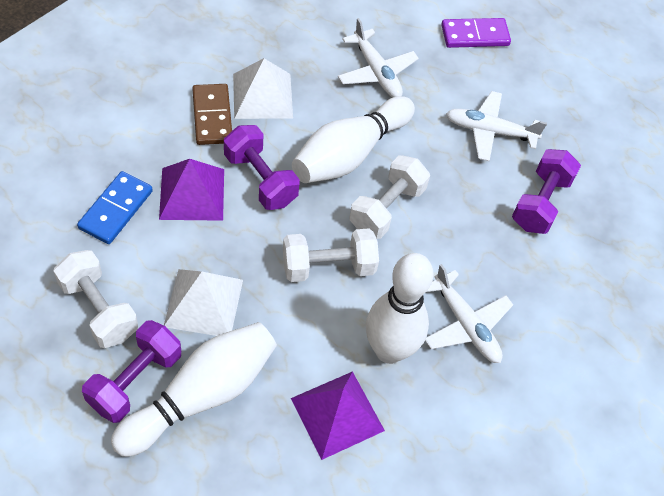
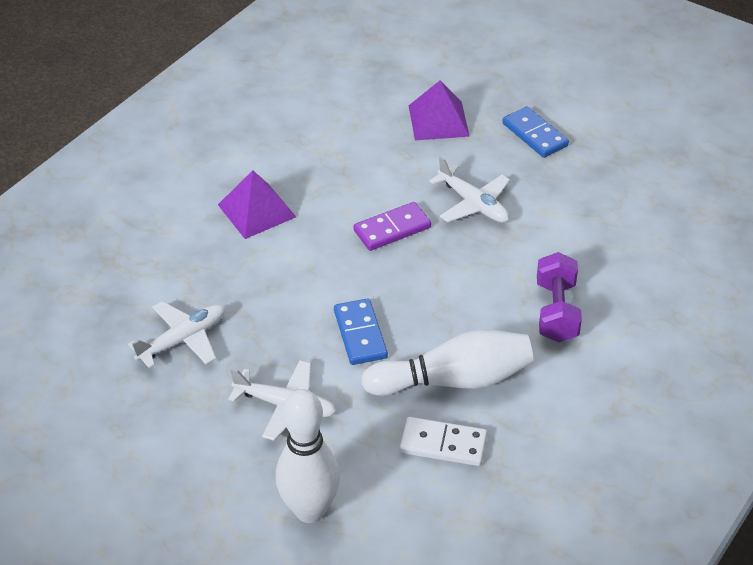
blue domino: [77,171,153,244] = 1 -> [334,298,388,365] [502,106,569,158] = 2
brown domino: [192,84,232,145] = 1 -> none = 0
purple dumbbell: [82,320,181,423] [224,125,300,210] [512,149,581,234] = 3 -> [537,252,582,342] = 1
white bowling pin: [111,322,277,457] [292,96,415,183] [366,253,433,364] = 3 -> [276,389,340,523] [361,330,534,396] = 2
white domino: none = 0 -> [400,417,487,466] = 1
white dumbbell: [53,250,138,348] [283,228,379,282] [349,155,430,239] = 3 -> none = 0
white pyramid: [164,269,243,336] [233,58,293,119] = 2 -> none = 0

